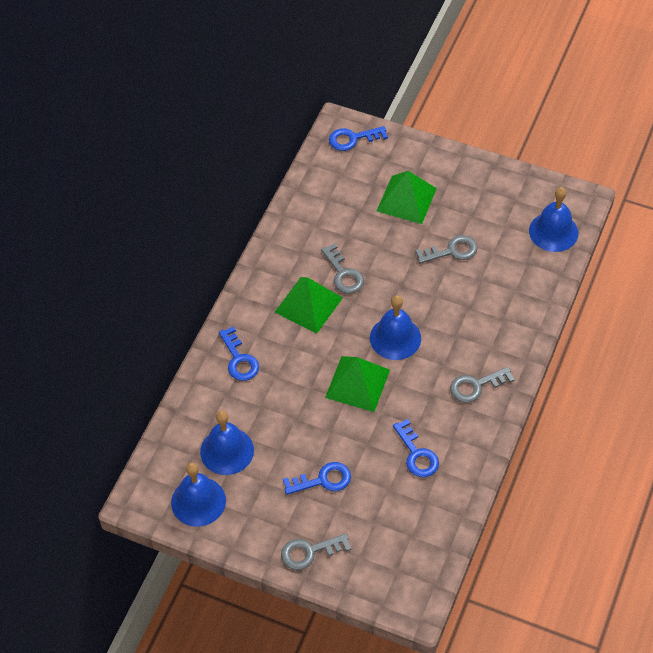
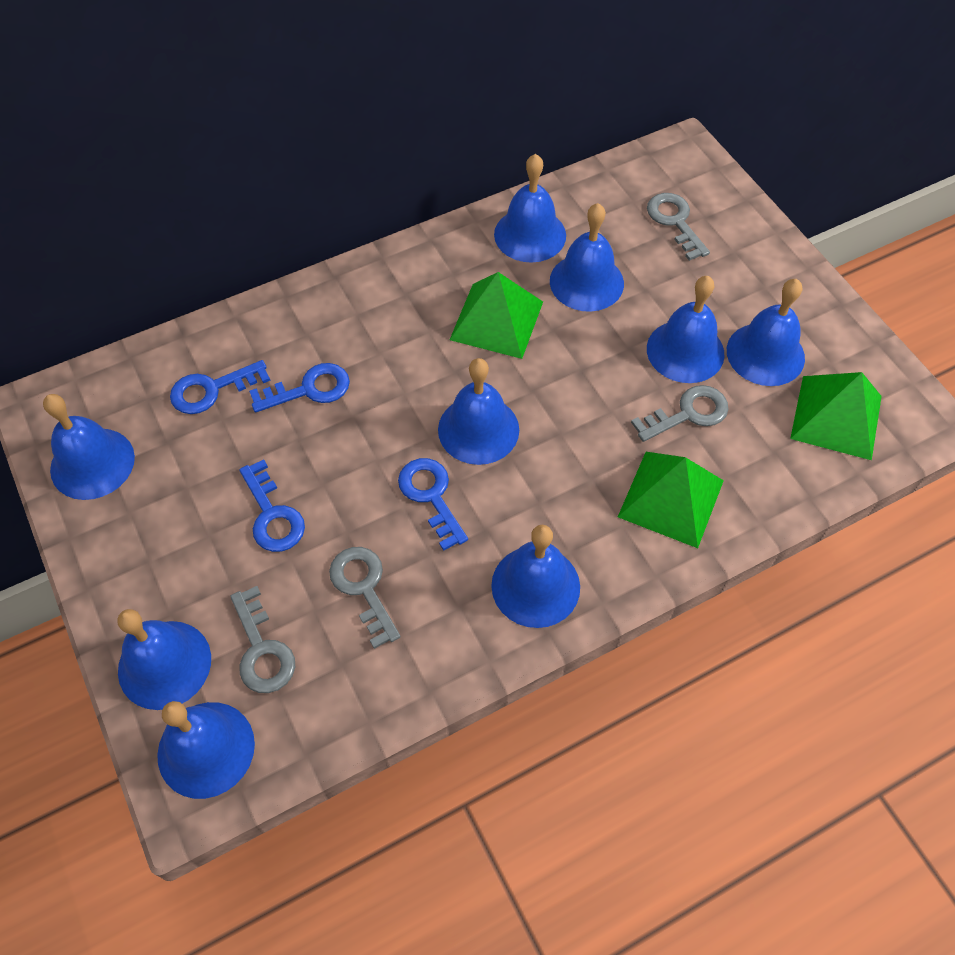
blue bell: [171,462,226,527] [200,411,254,475] [370,295,421,360] [529,187,578,252] = 4 -> [43,394,135,500] [118,609,211,710] [157,701,255,799] [438,358,519,465] [491,525,580,628] [494,154,566,263] [550,203,624,312] [647,276,725,383] [727,279,805,386] = 9

